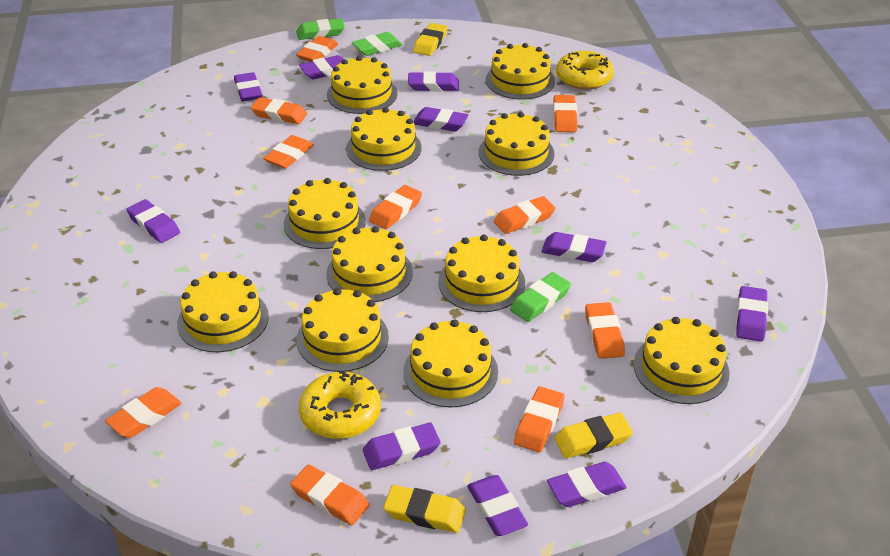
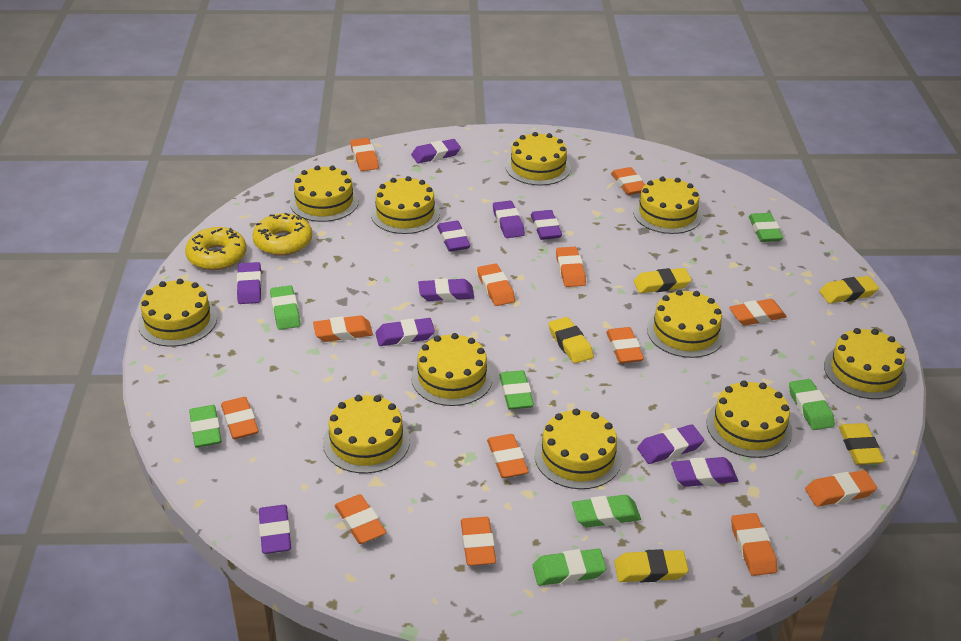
green eraser: [296,19,345,40] [352,32,403,56] [510,272,571,322] = 3 -> [189,405,221,448] [270,285,300,330] [499,370,534,410] [532,549,606,586] [572,495,641,528] [749,213,783,242] [789,379,835,430] = 7
orange eraser: [105,387,182,438] [251,98,307,124] [263,135,313,169] [290,465,369,525] [296,36,338,62] [369,185,422,229] [494,196,556,234] [514,386,565,453] [553,95,578,132] [585,302,625,359] = 10 -> [221,397,259,439] [313,316,373,342] [335,494,386,544] [350,138,379,171] [461,517,496,566] [477,263,515,306] [487,434,529,478] [556,247,586,287] [606,327,644,364] [611,167,645,195] [729,299,787,326] [731,513,777,576] [805,470,877,507] = 13
yellow eraser: [384,485,466,533] [413,23,448,56] [554,413,633,458] = 3 -> [548,317,594,364] [614,549,688,582] [634,268,692,293] [819,276,879,304] [839,423,884,465] = 5

